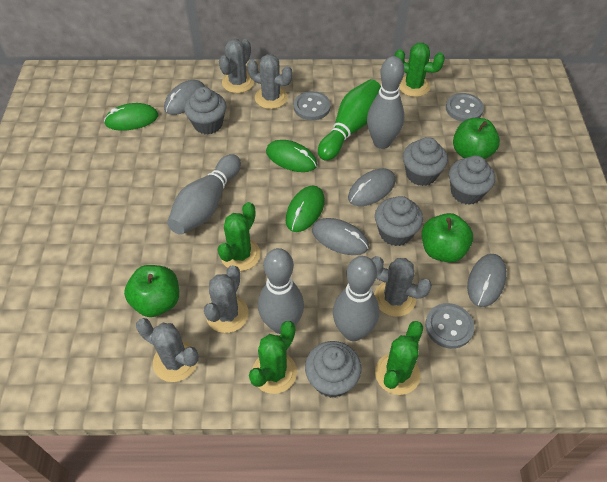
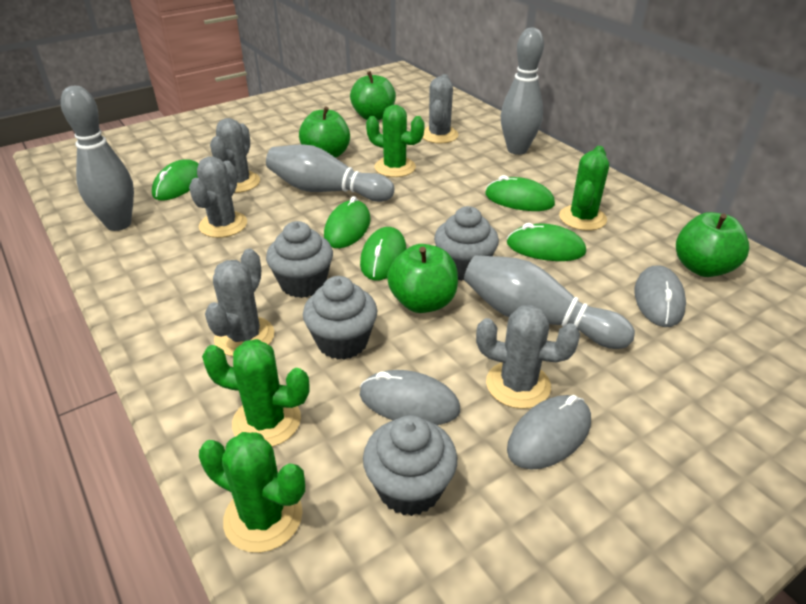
green apple: [124,265,179,317] [422,213,473,262] [453,118,500,159] = 3 -> [299,107,350,158] [350,71,396,120] [387,244,458,313] [676,212,749,277] = 4
green bowling pin: [318,79,381,161] = 1 -> none = 0
green mouse: [104,103,158,131] [266,140,317,172] [286,185,325,232] = 3 -> [152,159,198,201] [324,196,371,248] [360,227,406,280] [485,175,555,211] [507,223,586,261] = 5
grey button: [294,91,331,120] [425,303,474,349] [446,93,484,122] = 3 -> none = 0
grey cupcake: [184,87,226,135] [305,341,361,398] [375,196,423,246] [403,137,448,186] [449,155,495,205] = 5 -> [266,221,333,298] [303,276,377,360] [363,415,457,516] [434,206,499,281] = 4
grey mouse: [164,80,205,115] [312,218,369,255] [348,168,396,206] [467,254,507,307] = 4 -> [360,370,460,425] [507,395,591,470] [634,265,686,327] = 3

